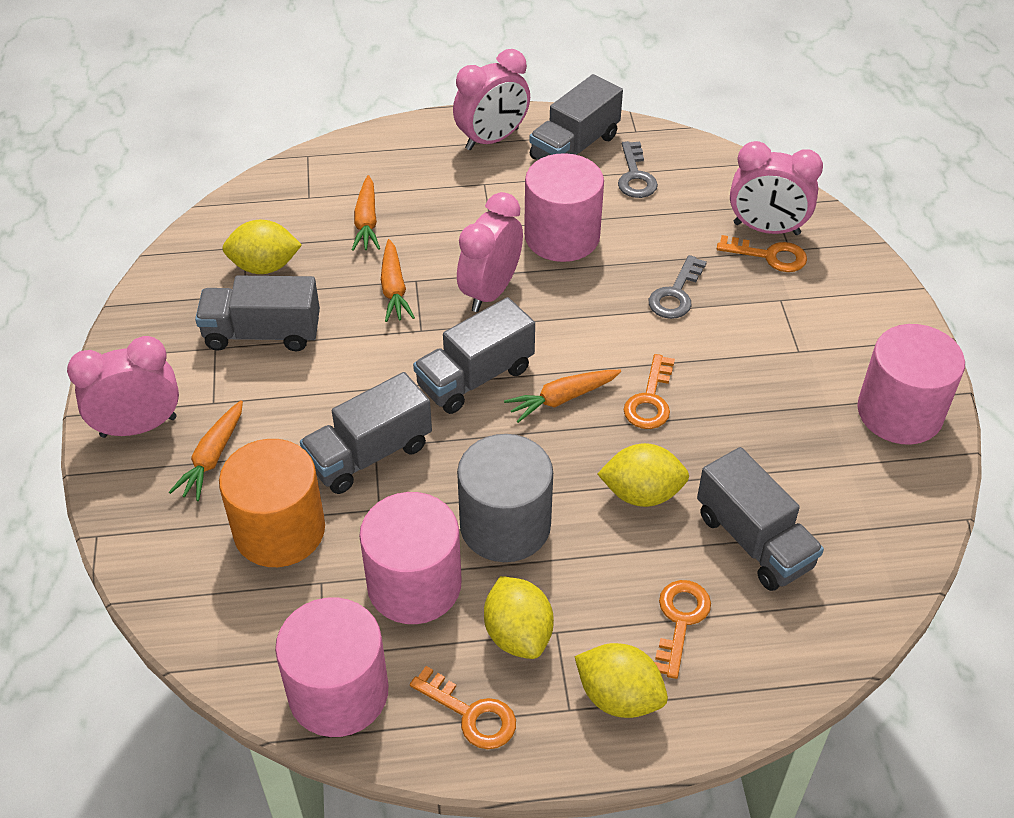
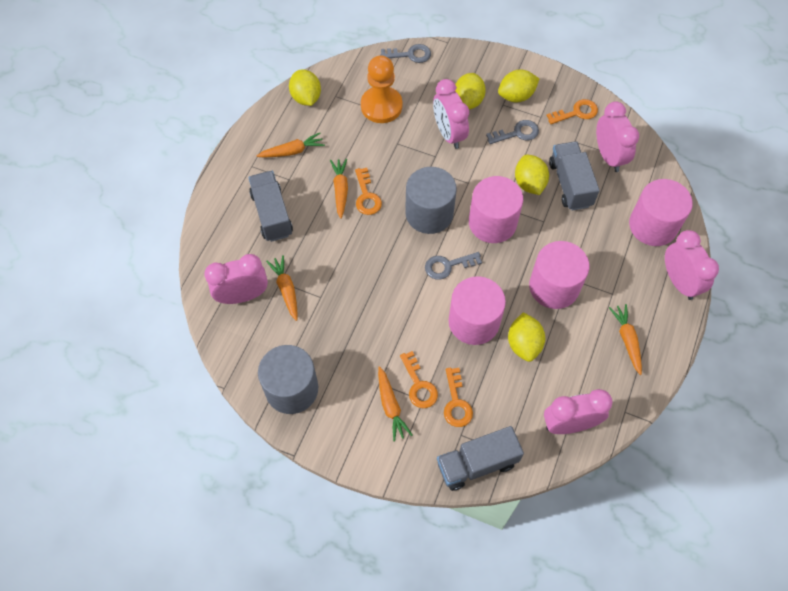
grey cylinder: [457,434,553,562] = 1 -> [258,345,318,414] [405,167,457,234] = 2
grey key: [618,141,658,198] [649,255,707,319] = 2 -> [380,44,431,63] [425,252,482,280] [486,120,539,144] = 3
grey truck: [195,276,320,351] [300,372,432,494] [413,297,535,414] [530,74,623,160] [697,447,824,591] = 5 -> [248,171,293,242] [437,426,524,491] [549,141,600,211] = 3
orange carrot: [169,400,243,501] [352,175,380,251] [381,239,415,322] [504,370,621,423] = 4 -> [257,133,325,158] [266,255,297,321] [330,159,348,219] [378,366,412,442] [609,304,642,375] = 5
orange cylinder: [219,439,325,567] = 1 -> none = 0
orange pawn: none = 0 -> [361,55,402,123] = 1
pink clock: [67,336,179,438] [453,49,530,150] [457,192,523,312] [730,141,823,235] = 4 -> [204,254,268,304] [433,79,469,149] [544,389,613,434] [596,101,639,172] [665,230,719,300] = 5
yellow lemon: [222,220,302,274] [484,576,554,659] [575,643,668,718] [597,443,689,507] = 4 -> [289,69,321,106] [455,73,486,109] [498,70,539,102] [508,312,545,362] [515,155,549,195] = 5

